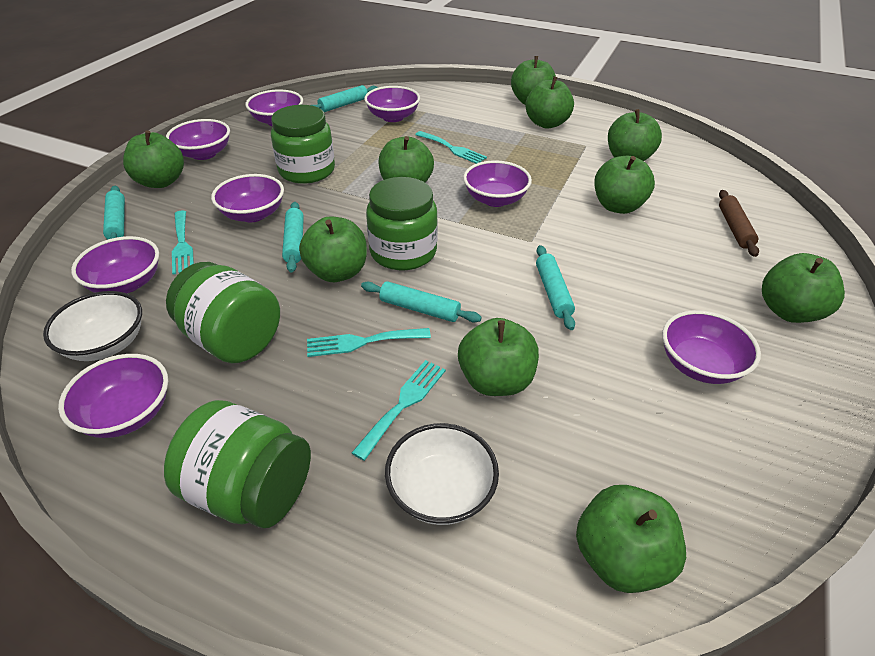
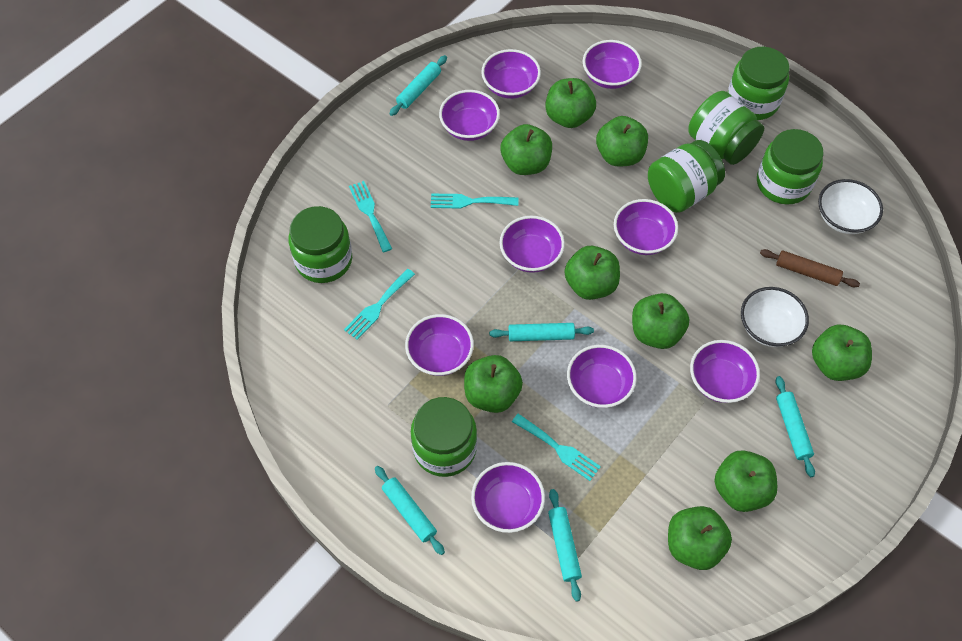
green apple: [123,130,184,188] [299,217,367,282] [378,136,434,183] [458,318,539,396] [511,56,556,104] [525,76,574,128] [576,485,686,593] [594,156,655,214] [608,109,662,161] [762,253,845,323] = 10 -> [464,355,523,413] [500,124,552,175] [545,78,596,128] [564,246,620,300] [596,116,648,167] [632,293,689,349] [668,506,732,570] [714,450,777,512] [812,325,872,381] = 9
green jar: [164,400,311,528] [166,262,280,363] [271,105,335,184] [366,177,438,270] = 4 -> [288,206,352,283] [411,397,477,477] [648,140,725,213] [688,91,764,165] [728,47,790,120] [757,129,824,205] = 6
purple bowl: [58,354,168,438] [71,236,159,293] [166,119,230,160] [211,174,284,222] [246,89,303,126] [364,86,420,122] [463,160,532,207] [662,310,761,384] = 8 -> [405,314,474,376] [439,90,500,141] [471,462,545,533] [481,49,541,99] [499,216,565,273] [567,345,637,408] [583,40,642,89] [614,199,678,255] [690,340,760,403] = 9

